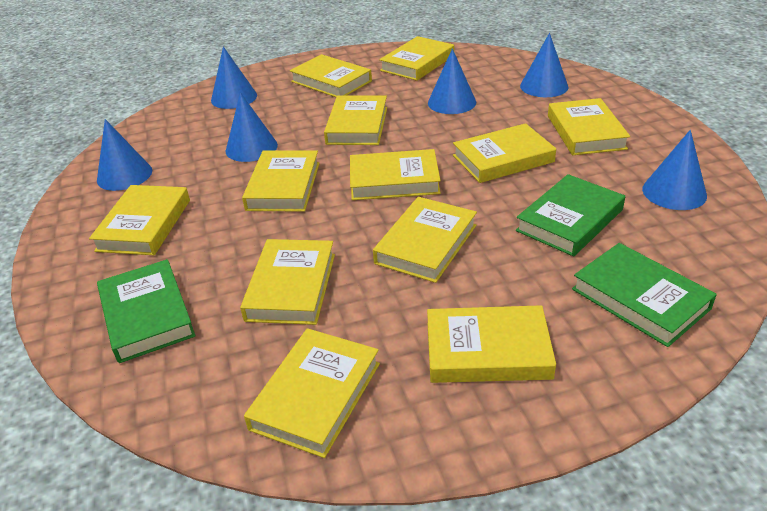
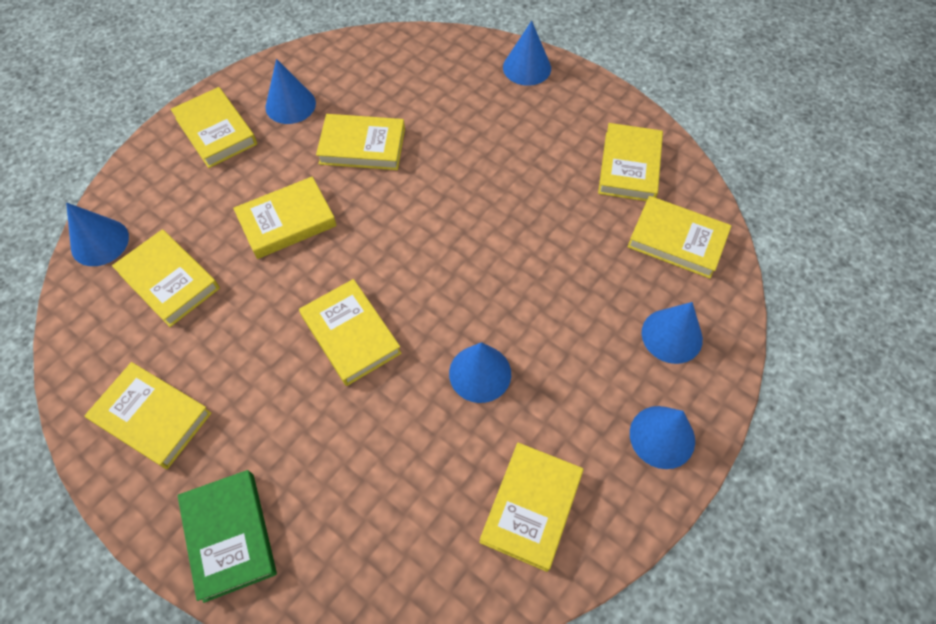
green book: [97,259,196,363] [516,174,625,257] [572,243,717,347] = 3 -> [177,470,277,603] = 1
yellow book: [89,185,190,255] [240,239,335,325] [242,150,320,212] [244,328,380,458] [290,54,372,97] [324,95,387,145] [350,149,441,200] [373,197,477,283] [379,36,454,81] [427,305,556,383] [453,123,556,183] [548,98,630,155] = 12 -> [85,362,211,469] [112,229,220,327] [171,87,257,168] [233,177,337,259] [299,279,402,386] [316,114,405,170] [479,443,584,572] [598,123,663,201] [627,196,731,279] = 9

